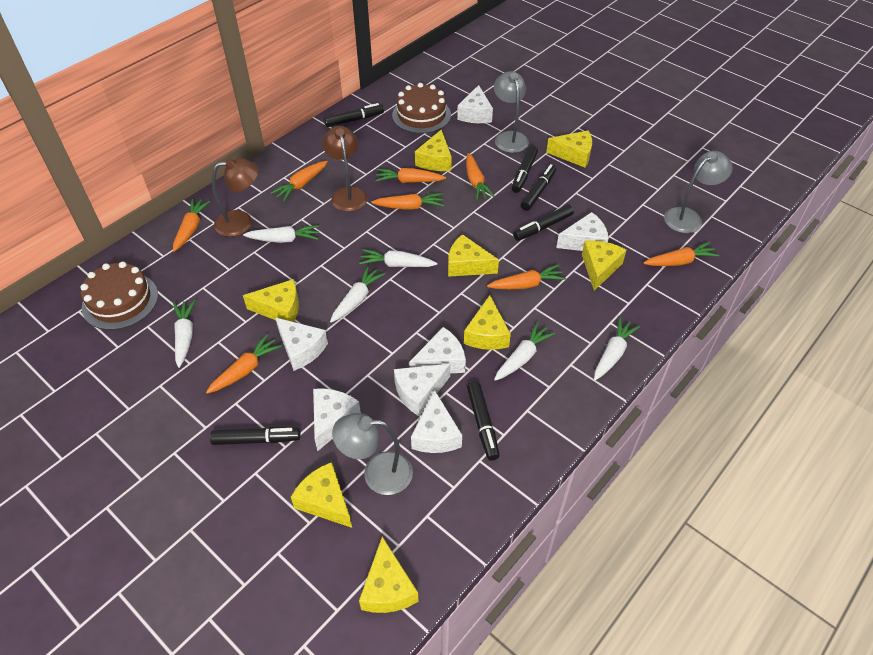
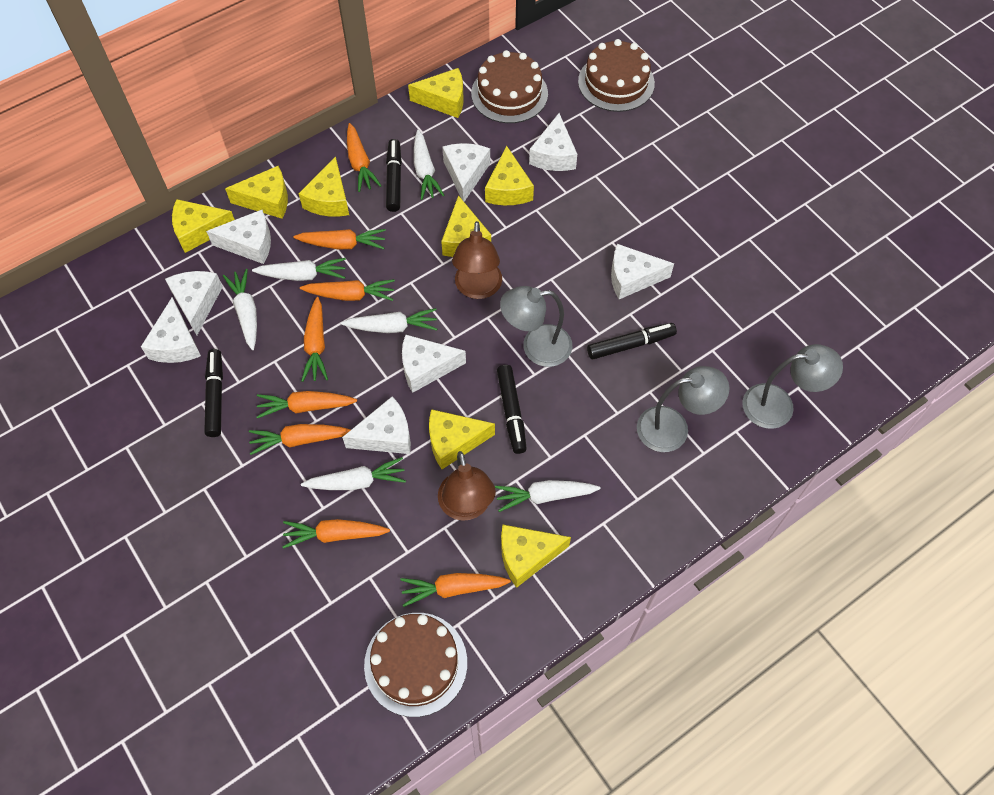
black marker: [210,427,301,445] [324,103,384,127] [467,382,500,461] [512,145,538,193] [513,205,574,241] [521,164,556,211] = 6 -> [204,349,223,437] [386,139,402,212] [497,365,527,454] [587,323,677,359] = 4
brown cake: [80,262,158,330] [392,83,451,134] = 2 -> [364,613,467,717] [471,50,548,123] [578,39,655,112] = 3
white cheese: [275,318,328,371] [313,388,361,451] [394,364,450,416] [409,327,466,373] [411,390,462,453] [457,85,493,123] [556,212,609,251] = 7 -> [141,297,201,363] [165,271,223,335] [206,210,271,264] [342,396,411,454] [402,334,466,393] [442,143,490,202] [529,113,577,171] [611,244,674,299] = 8

